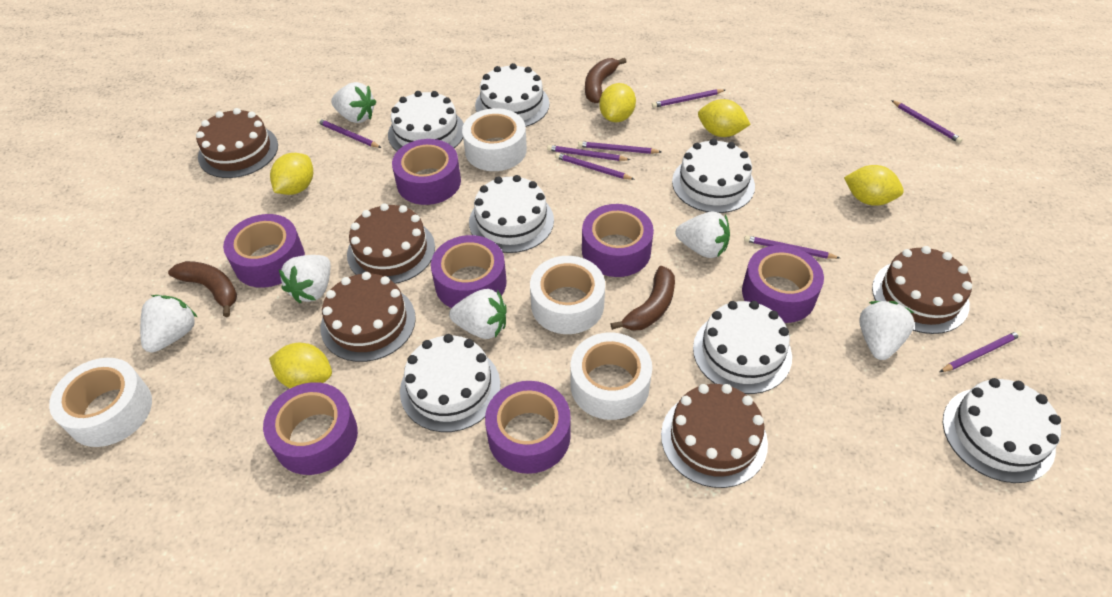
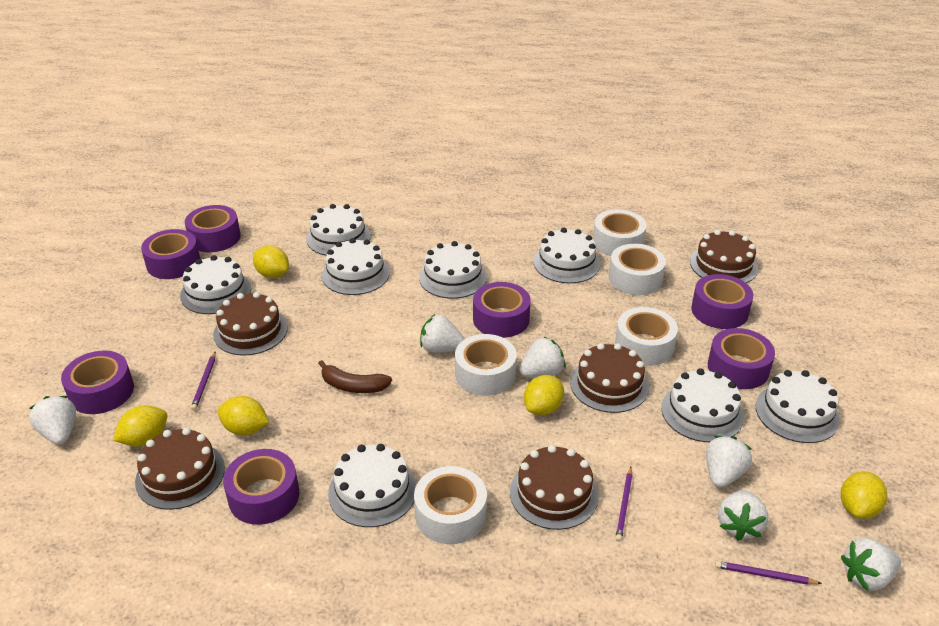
brown banana: [168,261,237,317] [585,58,627,103] [611,266,675,331] = 3 -> [318,360,392,393] = 1
purple pencil: [317,118,381,148] [547,145,630,161] [555,153,635,180] [578,141,661,154] [652,89,725,108] [744,235,840,259] [891,100,963,143] [940,331,1022,372] = 8 -> [191,352,216,410] [615,467,632,542] [715,561,822,585] = 3
white cake: [388,91,464,151] [400,334,501,432] [469,175,554,253] [475,63,550,127] [672,139,755,213] [693,301,792,394] [943,378,1061,483] = 7 -> [180,255,251,314] [306,204,371,256] [322,238,390,295] [328,444,416,527] [419,241,487,299] [534,228,600,283] [661,368,744,442] [756,370,840,443] = 8
white tape: [49,358,152,447] [462,108,527,171] [530,256,605,334] [571,332,652,420] = 4 -> [414,466,487,544] [455,334,517,396] [593,209,646,256] [609,244,666,295] [615,307,678,366] = 5

